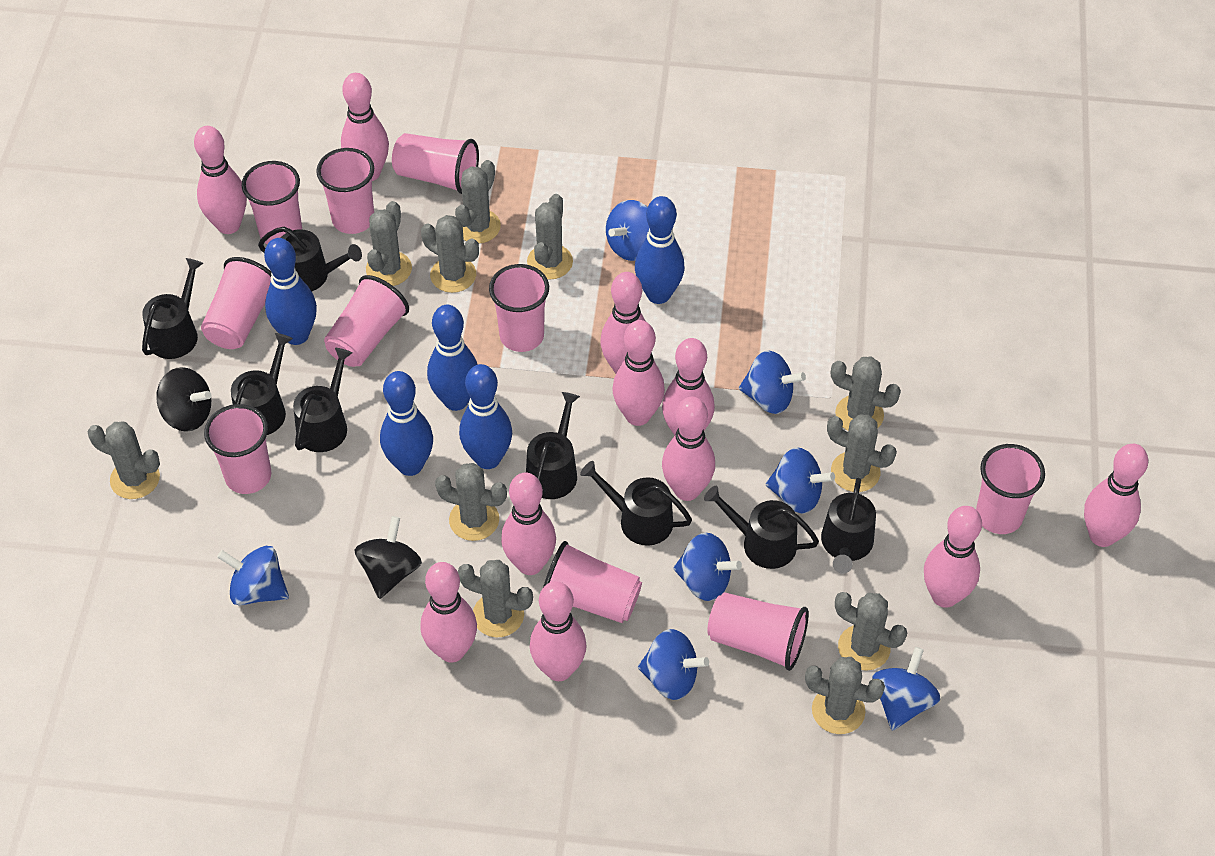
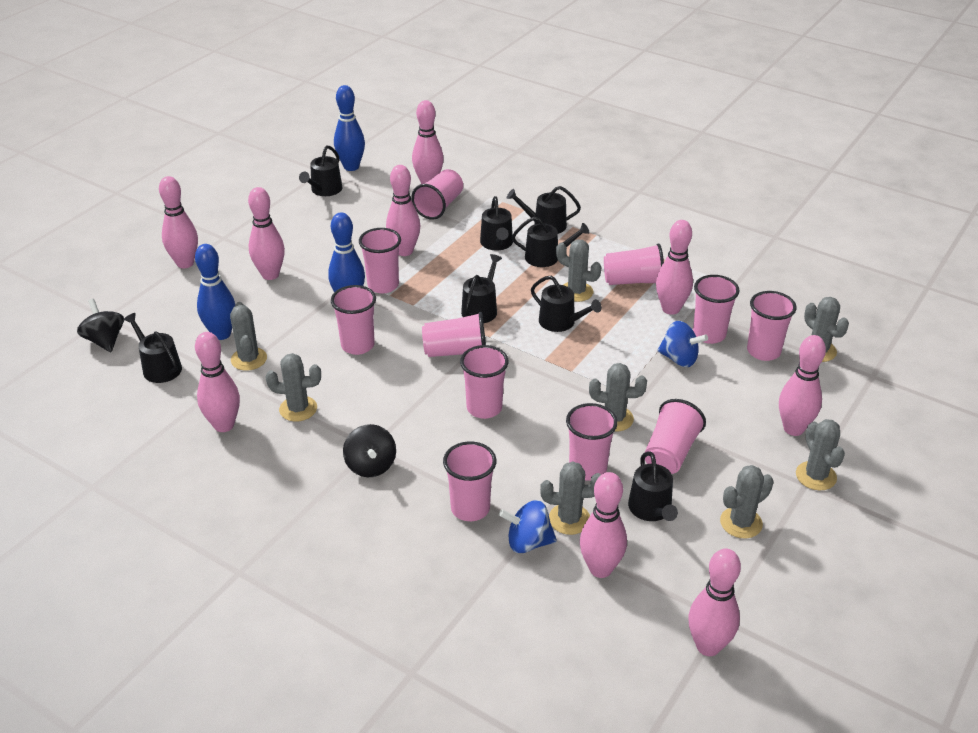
blue bowling pin: [264,238,317,345] [380,371,433,476] [427,305,478,411] [459,364,512,469] [635,196,685,304] = 5 -> [195,244,235,340] [328,212,365,292] [334,85,365,171] = 3
blue spinning top: [217,546,289,606] [606,200,649,261] [638,629,709,700] [673,533,742,601] [739,350,806,414] [766,447,835,514] [872,647,941,731] = 7 -> [499,500,557,553] [657,321,708,367] = 2
grey cactus: [87,422,160,499] [366,201,412,286] [421,215,479,293] [435,463,507,541] [455,160,501,243] [458,560,533,637] [527,194,573,280] [805,657,885,734] [827,414,897,492] [831,356,901,431] [835,592,907,671] = 11 -> [230,302,267,371] [266,353,321,422] [540,461,601,535] [556,239,601,302] [589,363,647,432] [720,465,773,539] [796,419,845,490] [804,297,849,362] = 8
pink bowling pin: [194,126,247,234] [341,73,389,181] [421,562,477,662] [501,473,556,575] [530,581,587,681] [600,272,646,374] [612,320,665,426] [662,338,715,436] [662,397,715,501] [924,506,982,608] [1084,444,1148,547] = 11 -> [159,176,198,268] [195,332,240,432] [248,187,285,280] [386,165,420,256] [412,100,444,184] [580,472,627,578] [656,220,693,315] [688,548,741,656] [779,335,826,436] = 9
pink cup: [201,257,271,349] [204,404,271,494] [242,161,302,244] [316,148,374,234] [324,275,409,367] [392,133,479,194] [489,264,549,352] [543,541,642,623] [707,592,809,671] [976,444,1045,534] = 10 -> [331,285,376,355] [359,228,401,294] [411,169,463,220] [422,312,486,357] [443,441,497,521] [460,345,509,419] [566,403,618,481] [604,243,664,285] [645,399,706,474] [693,275,739,344] [747,291,797,361] = 11

